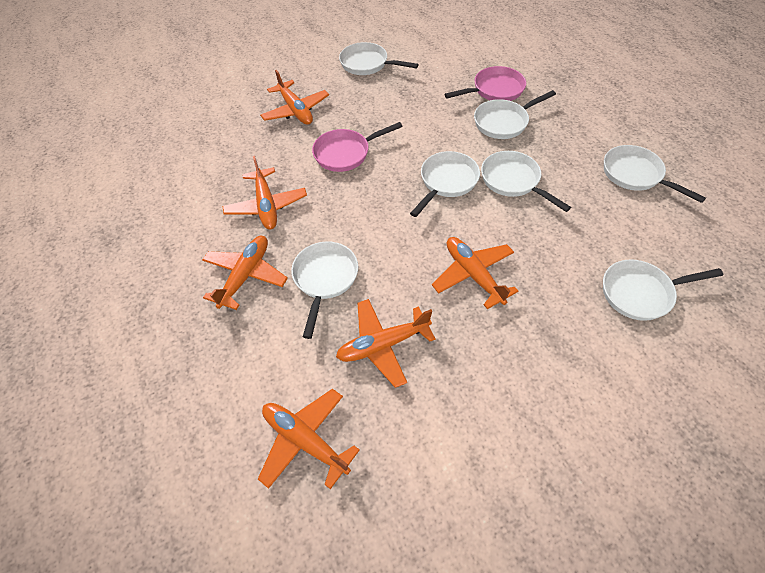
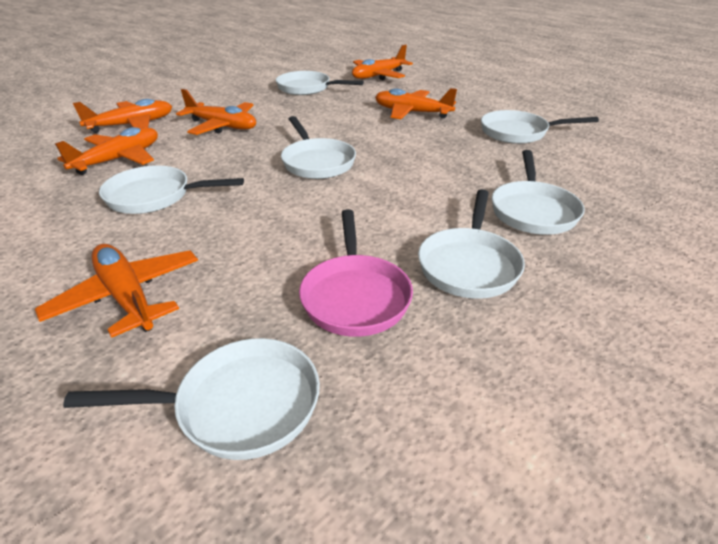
pink pan: [312,122,403,172] [444,66,526,101] = 2 -> [299,209,413,337] = 1

